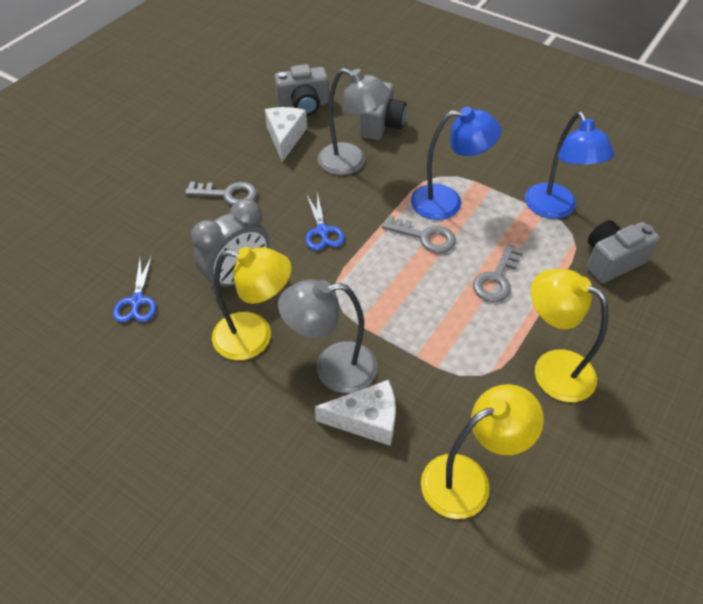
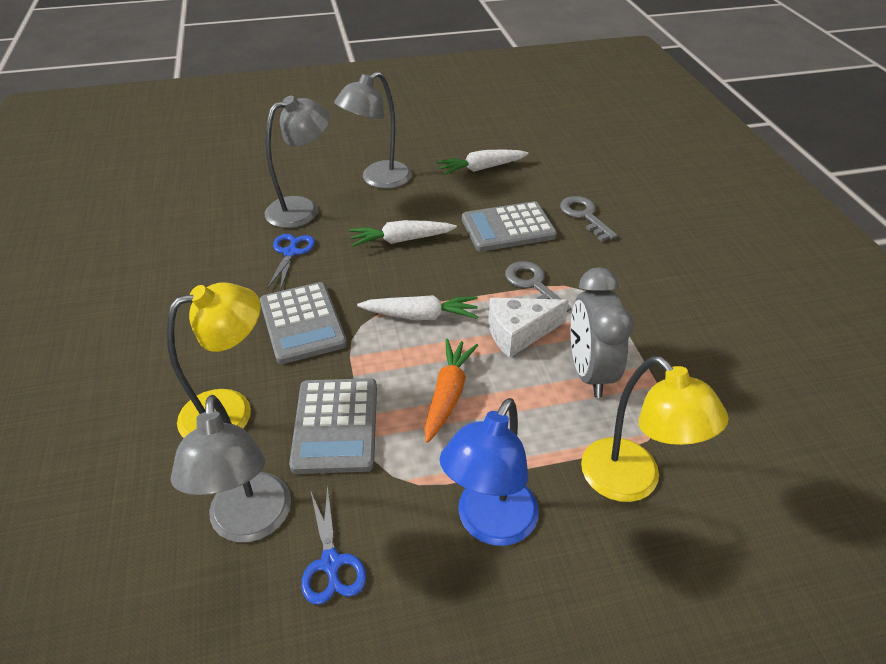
blue lamp: [411,107,501,220] [525,112,614,219] = 2 -> [440,398,539,546] = 1
grey calculator: none = 0 -> [260,282,347,364] [289,378,377,474] [462,201,557,252] = 3
grey camera: [274,64,329,116] [360,82,407,140] [586,220,660,283] = 3 -> none = 0
grey key: [185,182,257,206] [382,215,456,253] [473,244,524,302] = 3 -> [505,261,572,312] [560,196,617,242] = 2
grey lamp: [278,279,377,393] [318,68,390,175] = 2 -> [171,395,291,543] [265,96,330,228] [334,71,412,189] = 3
orange carrot: none = 0 -> [424,338,478,443] = 1
white carrot: none = 0 -> [349,220,457,247] [357,295,478,320] [437,149,529,175] = 3
white cheese: [265,107,307,162] [315,380,396,446] = 2 -> [488,298,569,358] = 1
yellow lamp: [212,247,292,360] [421,384,544,519] [531,269,608,402] = 3 -> [167,282,261,438] [581,356,729,502] = 2

